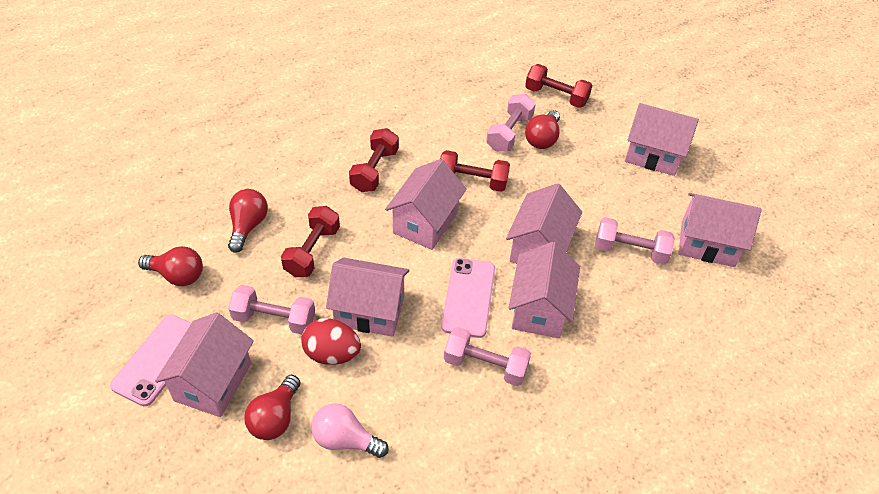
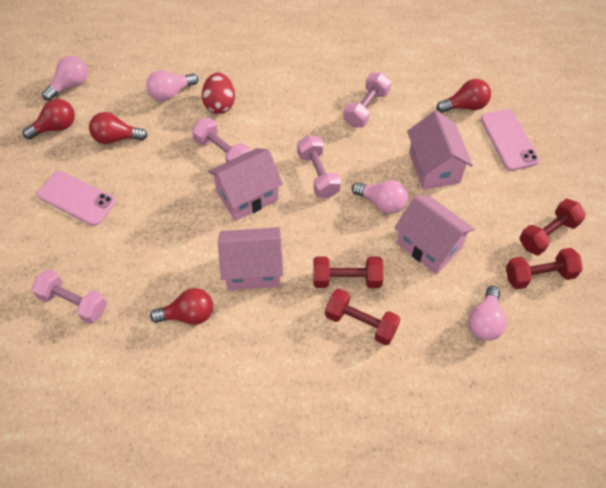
pink house: [155,312,254,417] [326,258,409,337] [385,159,466,250] [506,183,582,264] [509,242,580,338] [625,103,699,176] [679,193,761,267] = 7 -> [208,148,283,221] [218,227,283,290] [394,195,475,274] [407,111,473,190] = 4
pink light bulb: [311,403,388,458] = 1 -> [42,56,88,101] [147,70,198,101] [352,180,408,214] [468,286,507,341] = 4

